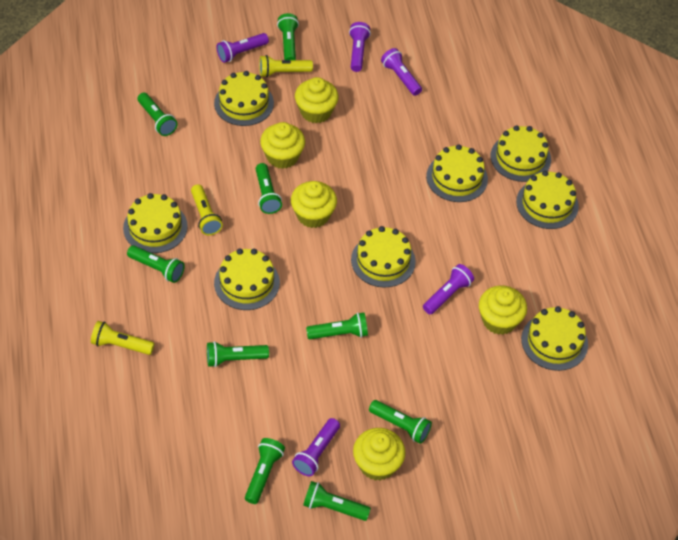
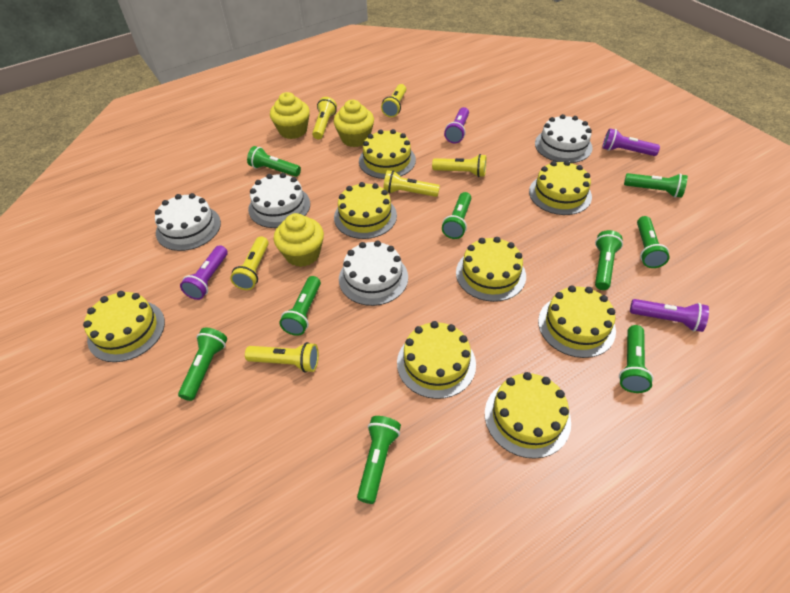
purple flashlight: [217,33,269,63] [292,418,340,476] [349,22,371,72] [381,48,422,96] [423,264,474,314] = 5 -> [180,245,228,300] [444,107,469,143] [602,128,660,156] [630,299,709,332] = 4
white cake: none = 0 -> [155,193,221,251] [248,173,310,228] [339,241,408,306] [535,114,593,163] = 4
yellow cupcake: [260,122,305,169] [291,181,337,228] [295,77,338,123] [353,428,405,481] [479,285,527,335] = 5 -> [270,92,310,139] [274,213,324,267] [334,100,374,147] = 3
yellow flashlight: [91,321,154,355] [191,184,223,235] [259,55,313,77] = 3 -> [230,236,269,290] [245,342,319,373] [312,97,337,139] [381,84,406,117] [383,170,440,197] [432,154,486,177] = 6

